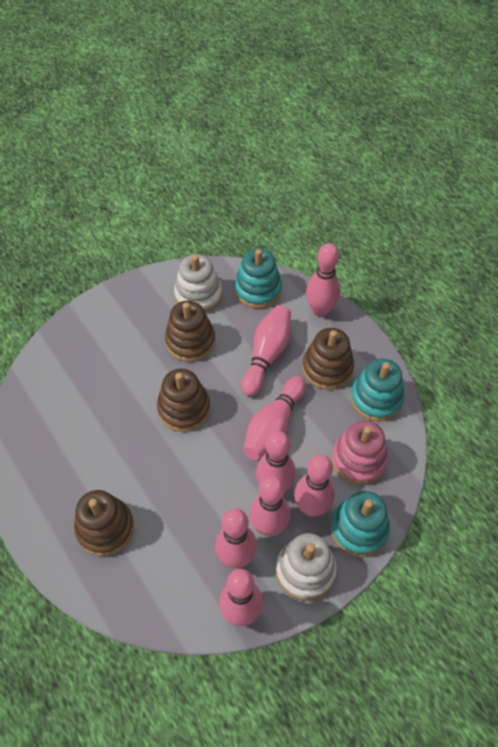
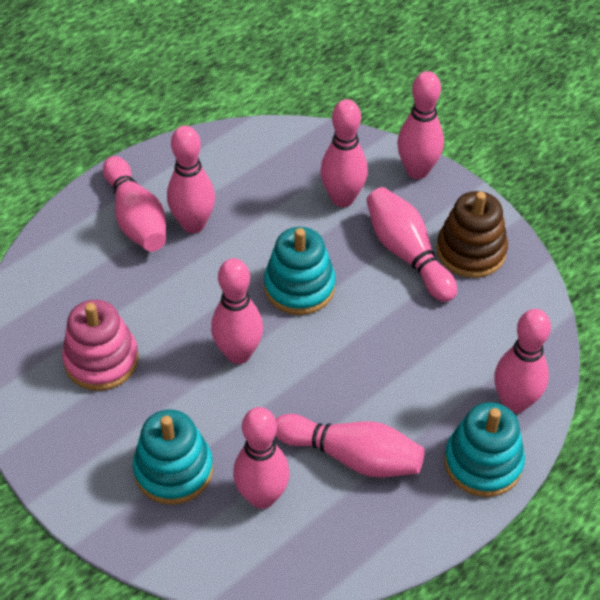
brown stacking toy: [74,490,134,556] [157,369,211,432] [165,301,215,362] [302,328,354,390] = 4 -> [437,191,508,278] = 1
pink bowling pin: [215,508,257,568] [219,569,263,626] [241,305,291,396] [243,376,306,460] [249,475,291,536] [256,431,296,491] [294,454,335,517] [306,243,340,317] = 8 -> [103,156,166,252] [167,126,215,233] [211,258,263,364] [233,407,290,509] [275,414,425,478] [320,99,368,207] [366,187,457,302] [397,71,444,179] [494,309,551,413] = 9
white stacking toy: [174,254,222,313] [276,533,337,600] = 2 -> none = 0

